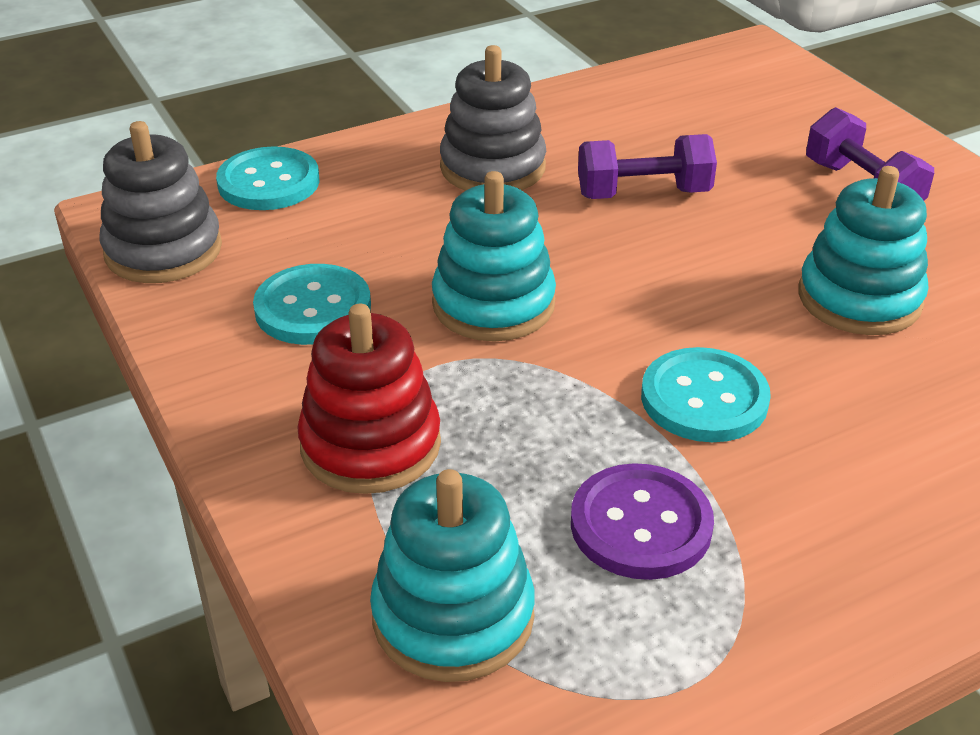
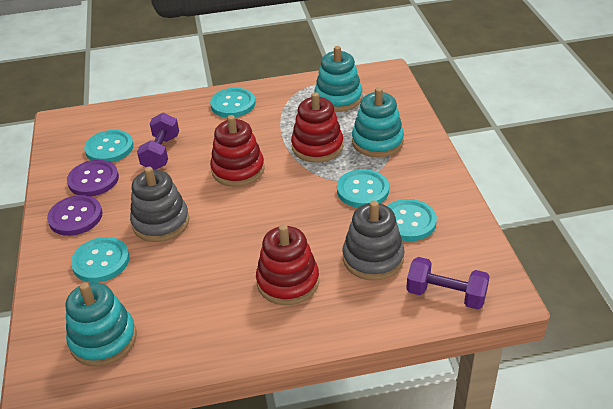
purple button: [571,463,714,580] = 1 -> [47,195,102,236] [67,160,119,196] = 2
red stacking toy: [297,304,441,494] = 1 -> [210,115,265,187] [256,224,319,305] [291,92,343,163] = 3
turquoise button: [216,146,319,210] [253,264,371,345] [641,347,771,442] = 3 -> [71,237,129,282] [84,130,134,163] [210,88,256,117] [337,169,389,208] [387,199,437,241] = 5

